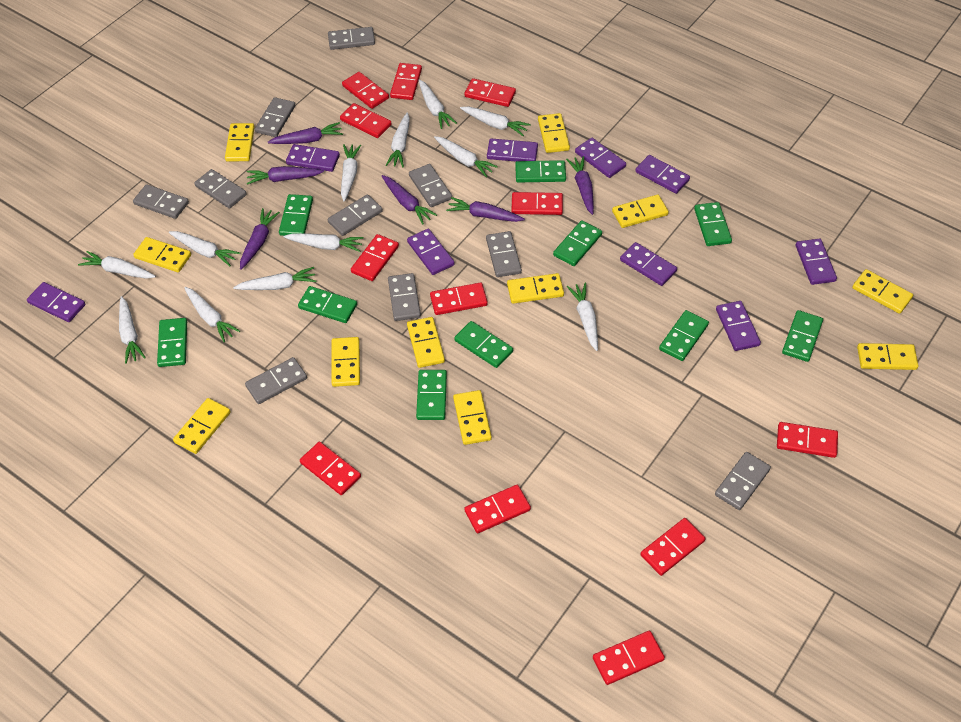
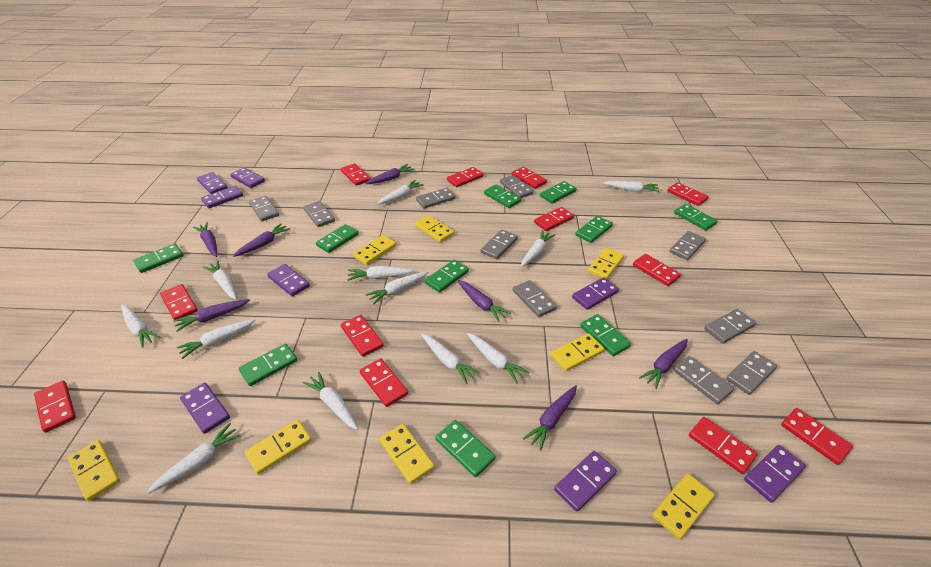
purple carrot: [240,208,280,270] [247,166,324,185] [268,122,343,144] [382,175,437,225] [446,197,525,222] [566,156,594,215] = 6 -> [173,299,250,332] [193,222,217,257] [233,223,290,257] [365,164,414,184] [458,280,511,322] [523,385,577,451] [639,339,688,389] = 7
purple domino: [27,282,85,322] [286,144,340,172] [407,229,455,275] [487,139,538,162] [575,138,626,178] [620,242,677,286] [635,155,690,194] [716,301,761,351] [796,239,837,285] = 9 -> [180,383,230,434] [197,172,228,194] [201,186,243,208] [230,167,265,188] [267,264,310,296] [554,451,617,512] [572,277,619,310] [744,445,806,503] = 8
yellow domino: [133,237,191,272] [173,398,231,454] [225,123,255,161] [331,337,360,387] [407,317,445,368] [453,390,492,445] [507,273,564,304] [538,113,570,153] [612,195,669,228] [852,269,913,314] [857,343,918,370] = 11 -> [68,440,120,501] [245,420,311,475] [353,235,396,265] [380,424,434,484] [415,215,454,242] [551,333,604,371] [588,247,624,279] [652,474,715,540] = 8

